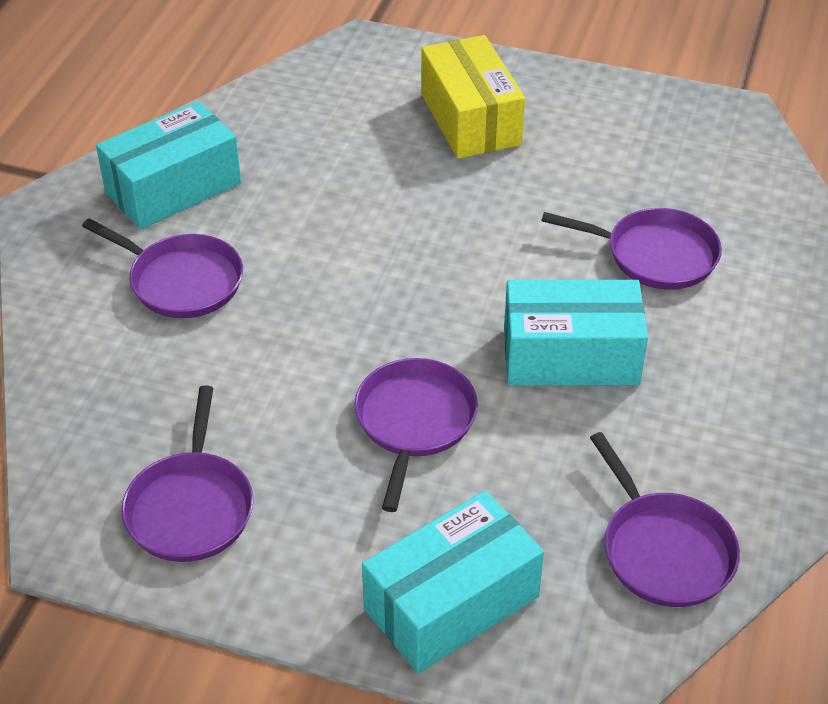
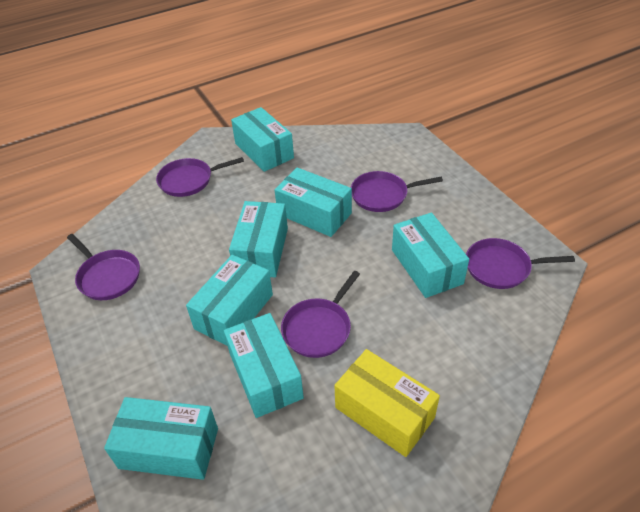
turquoise box: [96,101,241,229] [362,490,544,673] [504,280,648,386] = 3 -> [104,397,218,480] [186,255,273,346] [224,313,304,418] [229,201,288,277] [231,107,294,172] [275,167,352,237] [392,212,469,298] = 7

